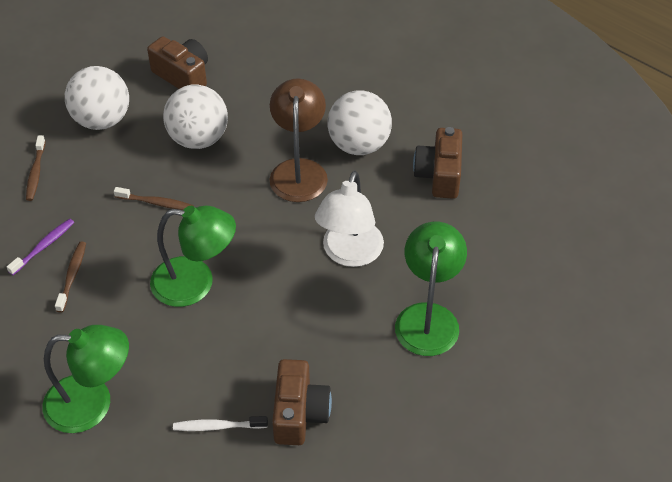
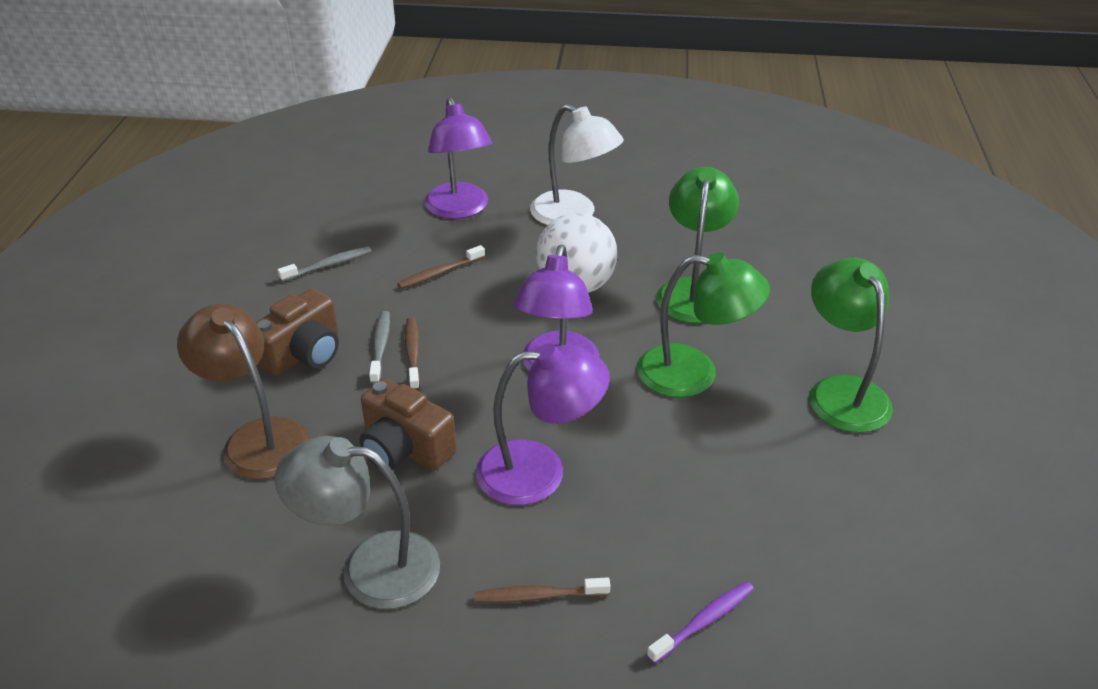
brown camera: [147,36,208,89] [272,359,332,445] [413,127,462,199] = 3 -> [256,288,339,376] [360,378,456,471] = 2
grey lamp: none = 0 -> [275,436,440,609] = 1
grey toothbrush: none = 0 -> [277,246,372,282] [369,311,390,384] = 2
purple lamp: none = 0 -> [424,97,492,219] [476,343,610,505] [513,245,600,371] = 3
white ball: [65,66,129,130] [163,85,228,149] [327,90,392,155] = 3 -> [536,213,618,293] = 1
white toothbrush: [173,416,268,431] = 1 -> none = 0

